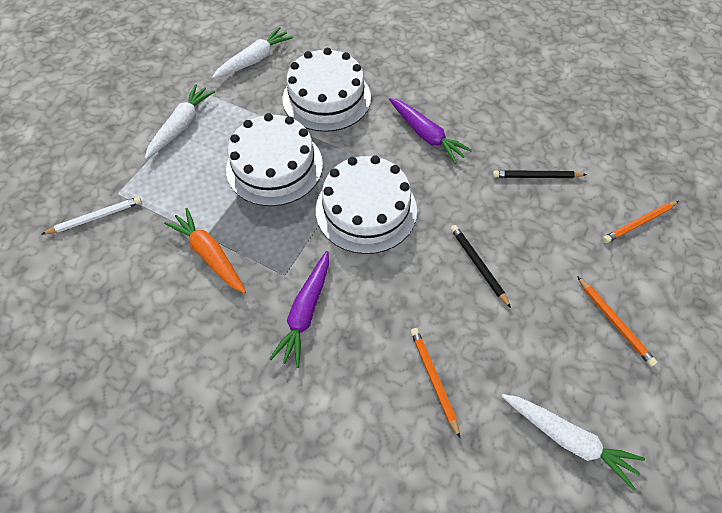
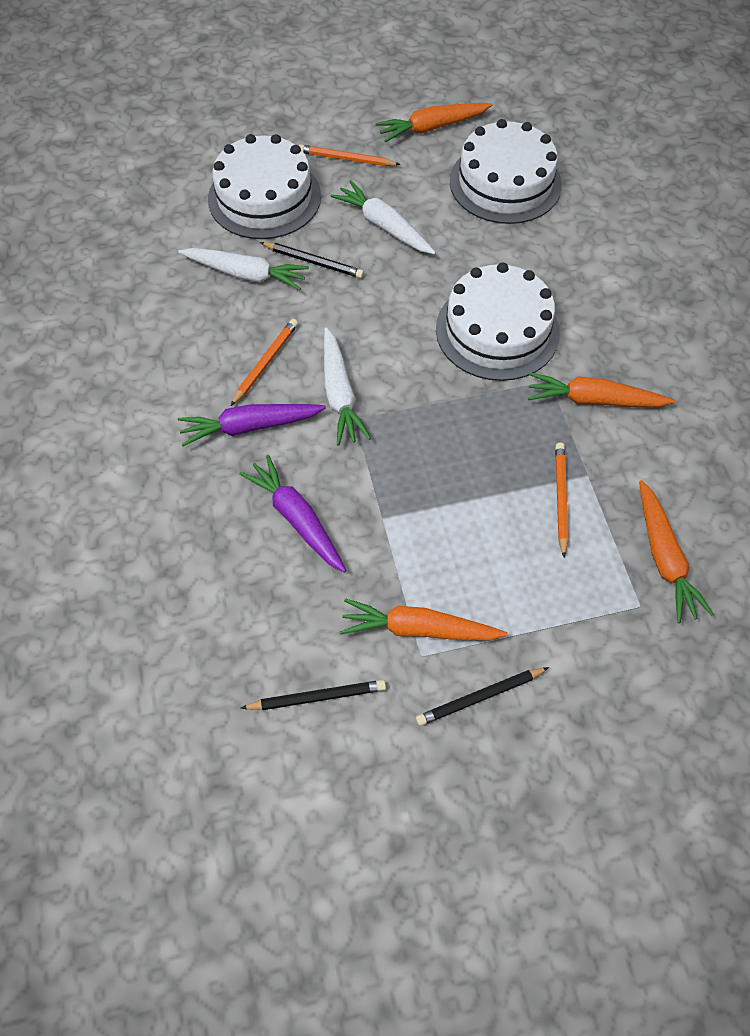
black pencil: [451,225,511,308] [493,170,587,178] = 2 -> [241,680,386,710] [260,242,364,278] [416,667,549,726] = 3
orange carrot: [164,208,246,294] = 1 -> [340,598,508,641] [376,103,492,142] [528,372,675,407] [639,480,714,623] = 4
white pencil: [41,197,142,235] = 1 -> none = 0

